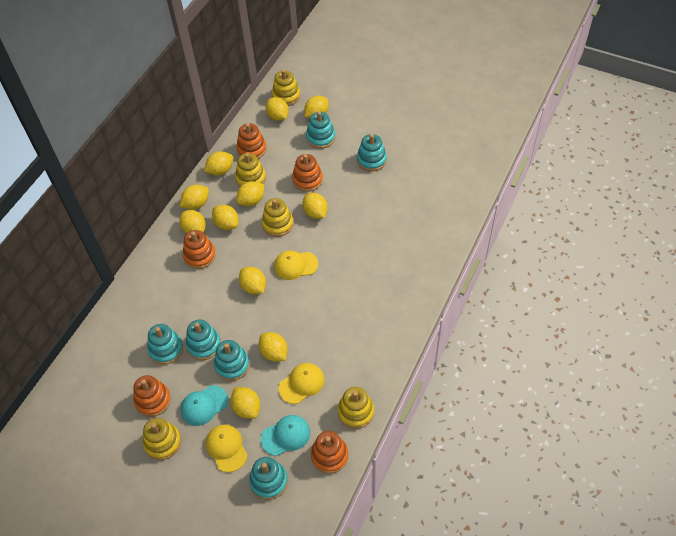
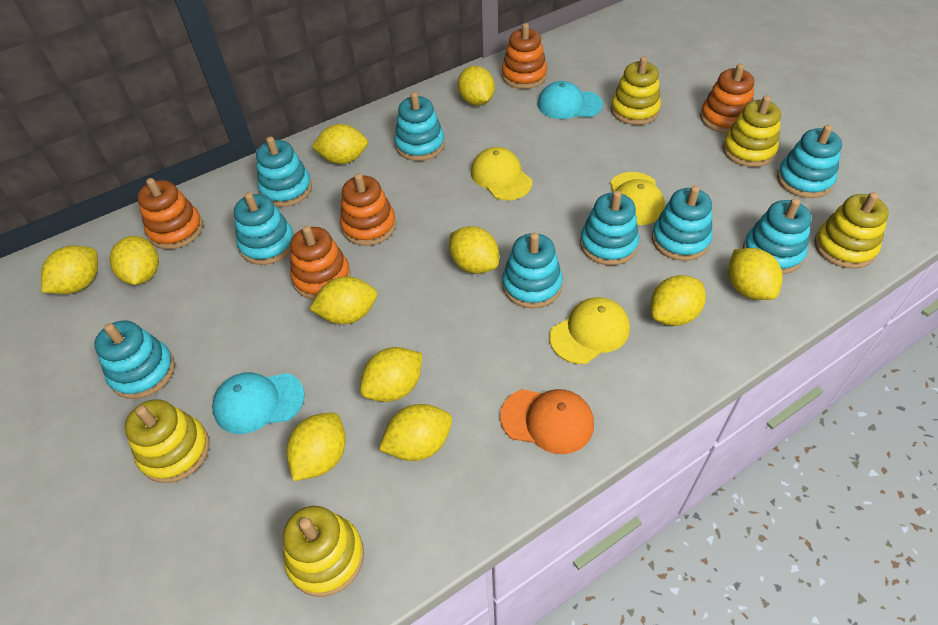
orange cap: none = 0 -> [500,389,594,454] = 1
turquoise stacking toy: [147,324,183,365] [185,320,221,360] [214,340,250,381] [249,457,288,500] [306,112,336,149] [357,134,387,172] = 6 -> [94,320,175,399] [234,192,294,265] [256,136,312,207] [395,92,445,161] [502,232,563,308] [580,191,639,265] [652,186,712,261] [743,198,812,274] [777,125,842,198] = 9

